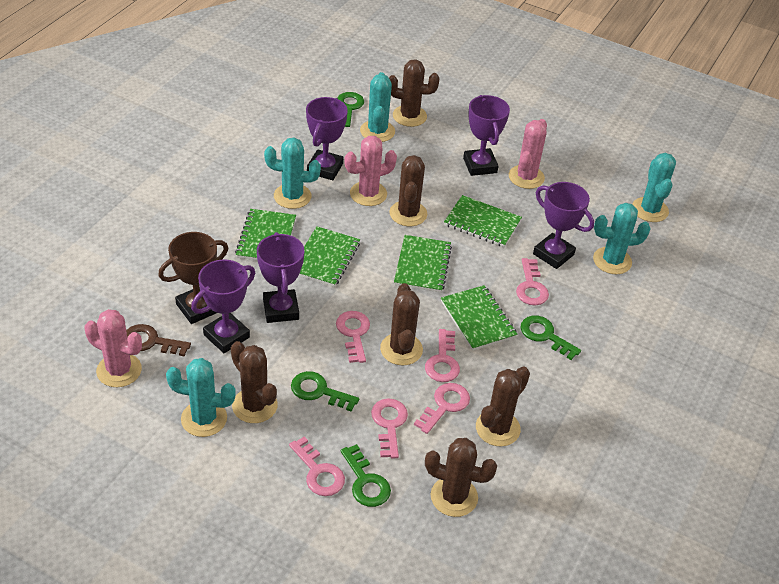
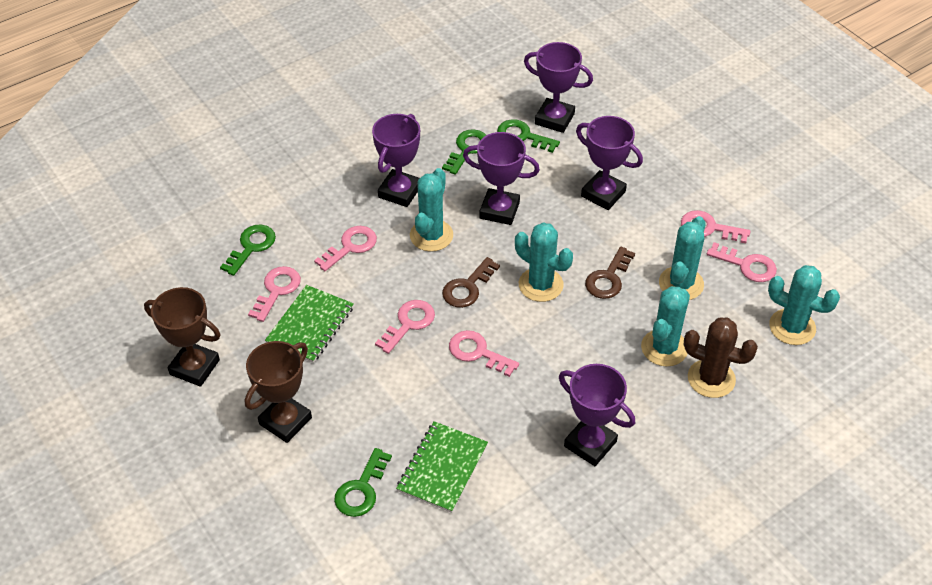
brown cactus: [231,341,278,423] [380,283,423,365] [389,59,440,127] [389,155,427,226] [425,438,497,517] [476,366,530,446] = 6 -> [684,317,758,398] = 1
brown key: [126,324,191,357] = 1 -> [442,257,500,308] [585,247,635,299] = 2
brown trophy: [158,232,228,324] = 1 -> [144,287,221,387] [245,341,312,443] = 2
green notebook: [235,209,296,260] [299,226,360,287] [394,235,452,293] [441,285,517,351] [444,195,522,247] = 5 -> [265,285,354,363] [396,421,488,513] = 2
pink cactus: [85,309,142,387] [344,136,397,206] [509,119,547,189] = 3 -> none = 0

